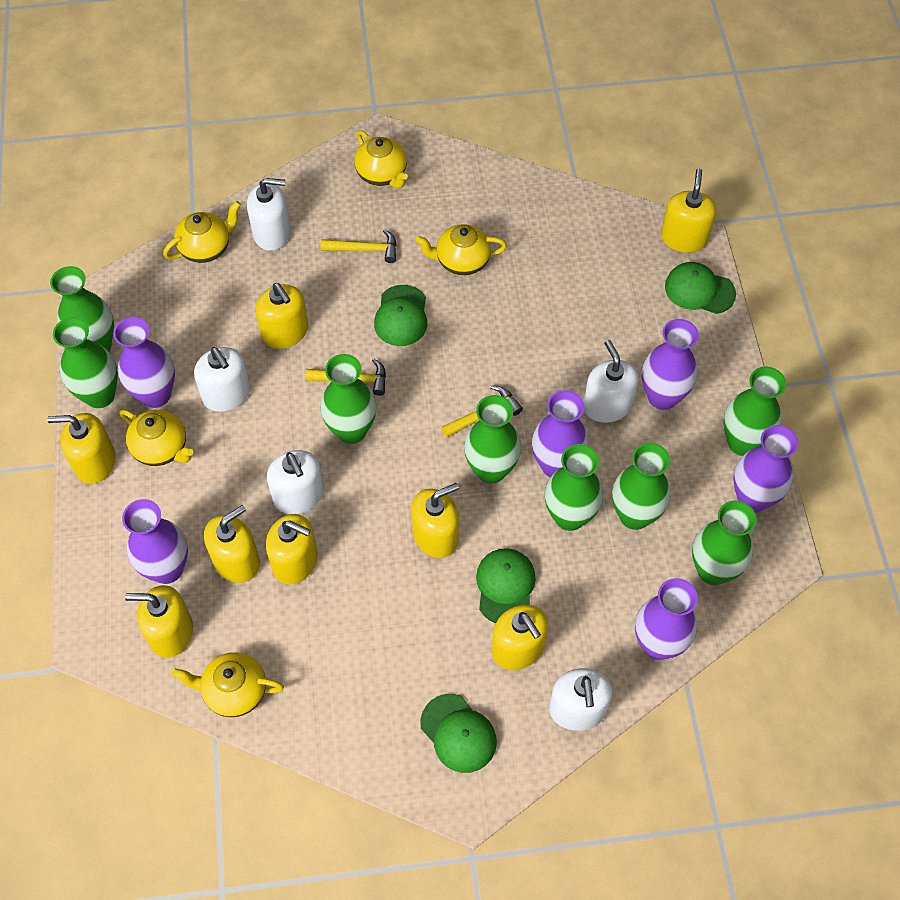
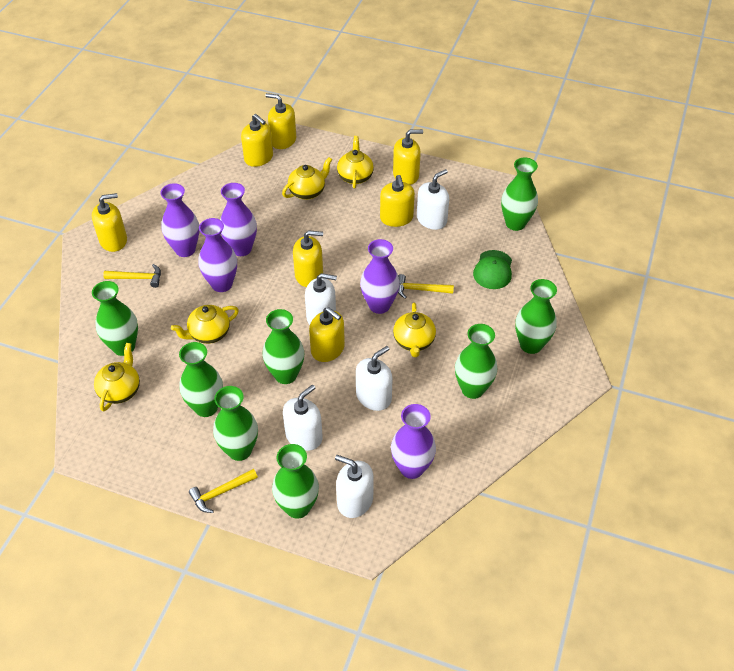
green cap: [374,285,427,346] [420,694,497,773] [476,548,536,623] [665,262,736,314] = 4 -> [473,250,512,289] = 1
purple vase: [113,317,175,408] [122,499,188,584] [532,390,589,478] [635,578,698,660] [642,319,699,410] [733,425,798,512] = 6 -> [160,183,200,257] [198,218,237,292] [220,183,257,256] [360,239,400,314] [391,404,436,479] = 5
yellow soap dispenser: [47,413,116,484] [125,585,193,658] [204,505,260,583] [255,283,309,349] [266,514,318,584] [411,483,459,558] [492,605,548,670] [661,169,716,253] = 8 -> [92,193,127,252] [241,114,273,167] [266,93,296,149] [293,230,323,287] [309,307,345,362] [380,175,415,227] [393,129,423,185] = 7

